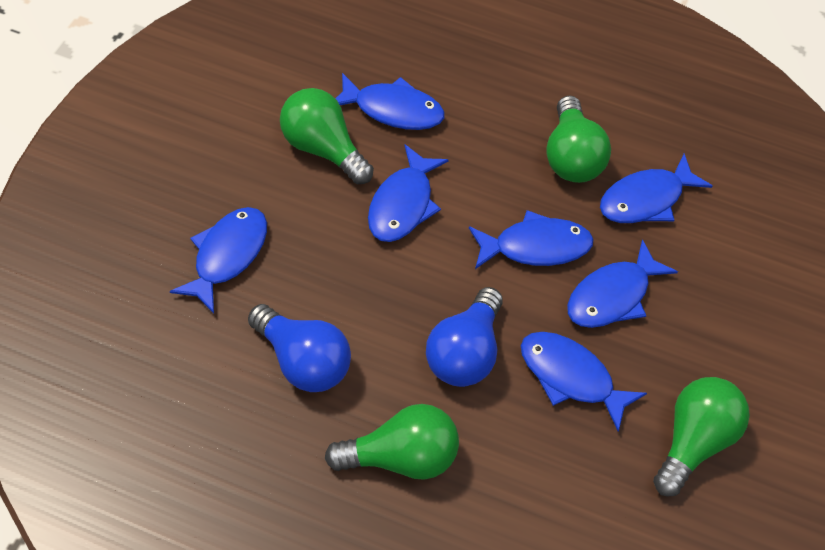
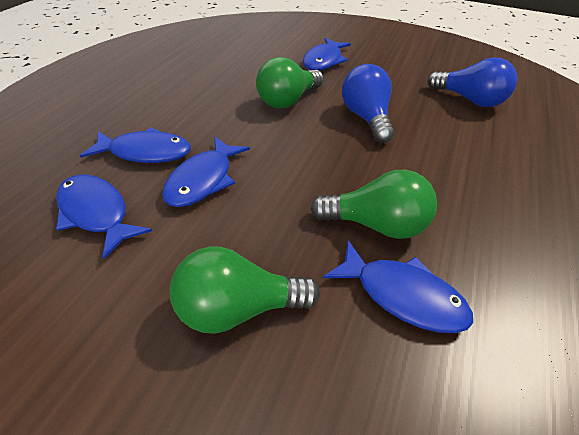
blue fish: [170,207,267,314] [335,73,444,130] [368,145,448,242] [469,210,593,269] [521,332,647,432] [567,239,678,328] [600,153,713,223] = 7 -> [56,175,152,259] [80,127,191,163] [162,137,250,207] [303,38,351,70] [323,240,473,333] = 5
green light bulb: [280,88,374,184] [325,404,459,480] [546,95,611,183] [653,377,750,497] = 4 -> [169,246,320,334] [256,57,324,108] [310,170,437,239] = 3

